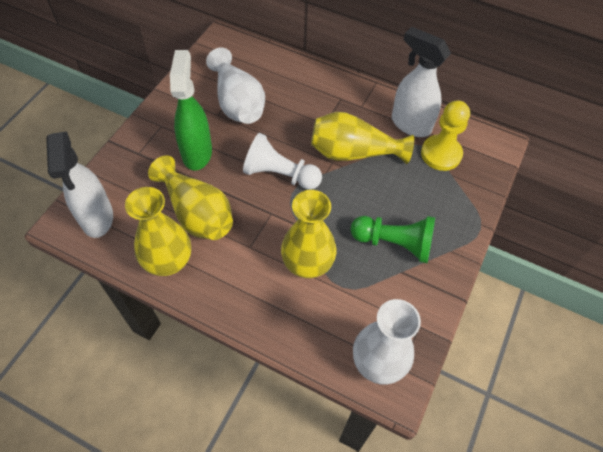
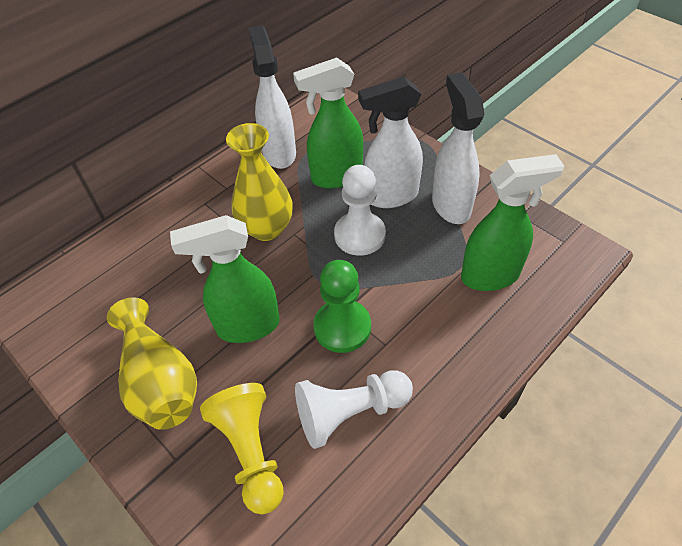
green spray bottle: [170,50,212,170] = 1 -> [170,215,280,343] [293,57,363,188] [461,154,564,291] = 3
white pawn: [243,133,322,190] = 1 -> [295,370,413,449] [334,165,386,256] = 2
white spray bottle: [46,131,113,238] [392,27,451,137] = 2 -> [248,25,296,169] [358,76,423,208] [432,72,485,224] = 3
white vase: [206,47,265,124] [353,299,421,385] = 2 -> none = 0
yellow vase: [125,187,191,276] [148,155,233,240] [281,190,336,278] [311,112,414,164] = 4 -> [107,297,197,430] [226,123,292,241] = 2

